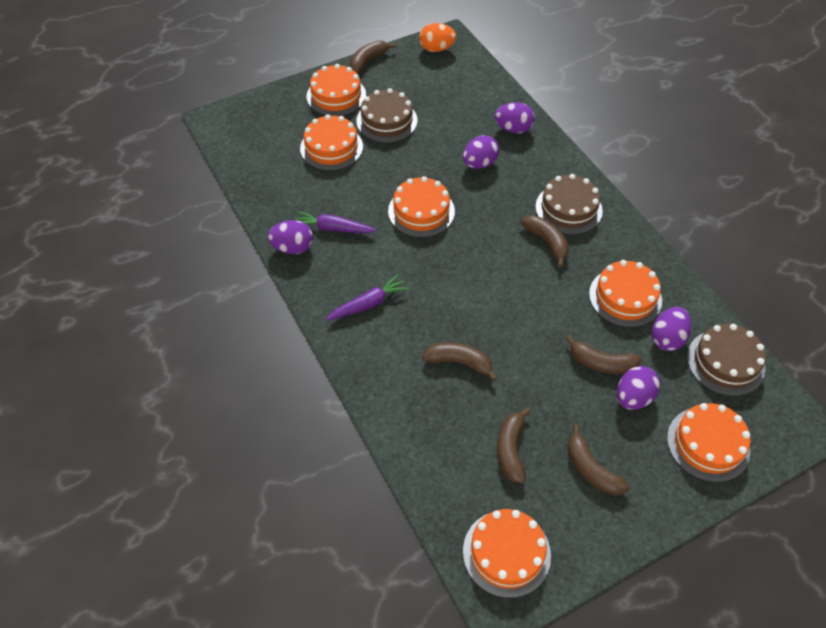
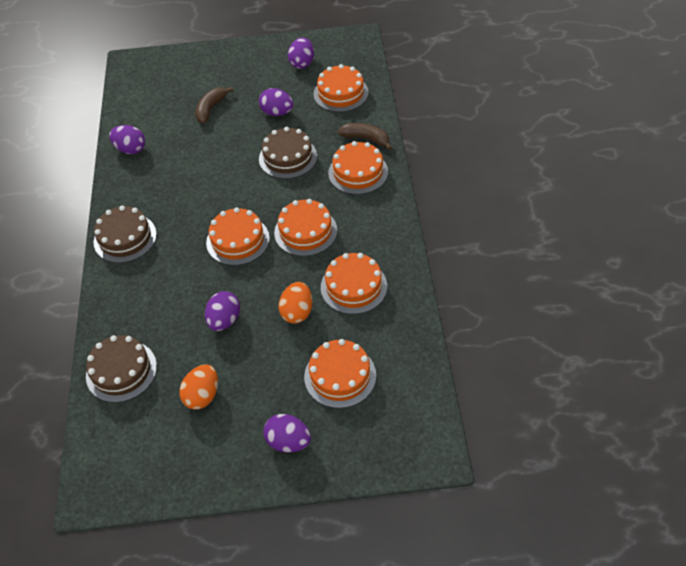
brown banana: [350,40,396,73] [422,342,497,381] [497,407,531,483] [521,215,569,268] [565,335,642,374] [568,425,630,495] = 6 -> [195,87,233,124] [338,123,392,150] = 2
orange egg: [419,23,456,52] = 1 -> [180,365,218,410] [279,282,312,324] = 2
purple carrot: [295,211,376,233] [326,274,409,321] = 2 -> none = 0

